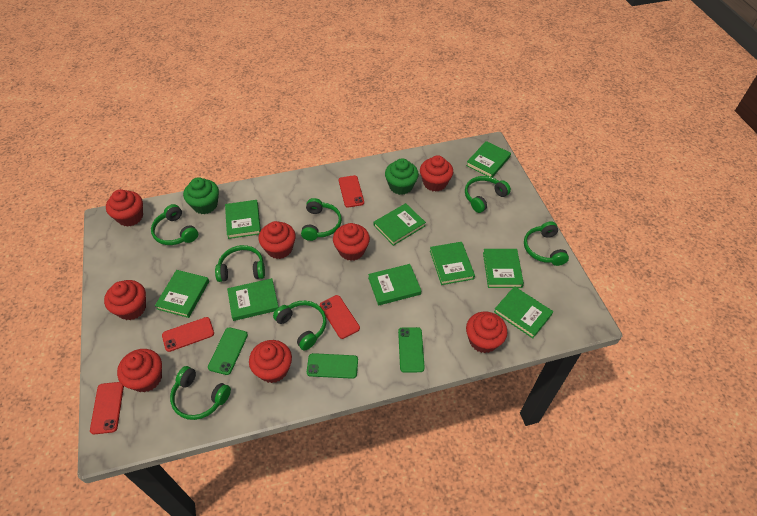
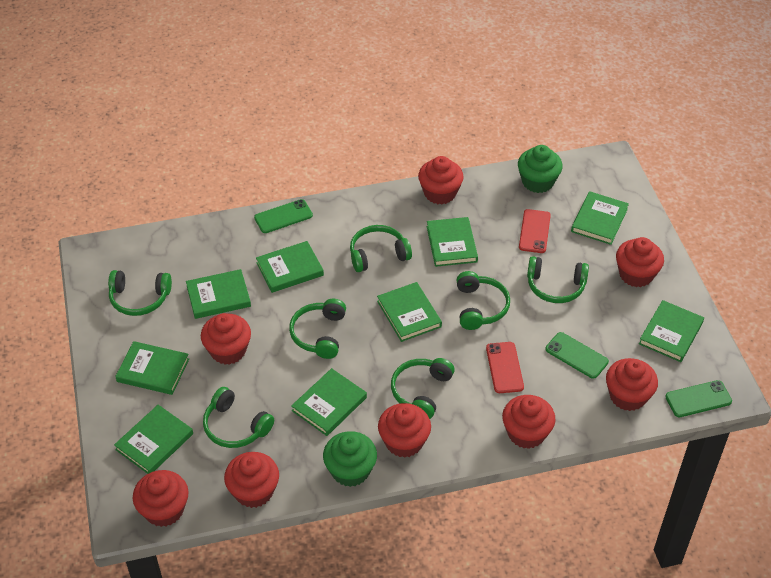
red phone: [90,382,124,434] [162,317,214,352] [320,295,360,339] [339,175,364,208] = 4 -> [486,342,524,393] [519,209,551,253] = 2

